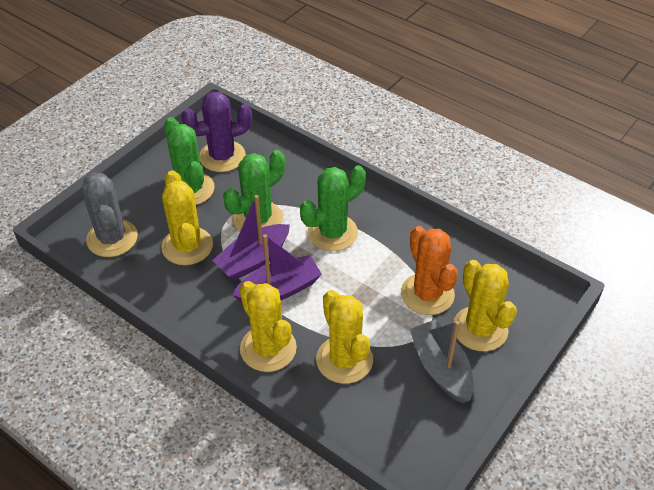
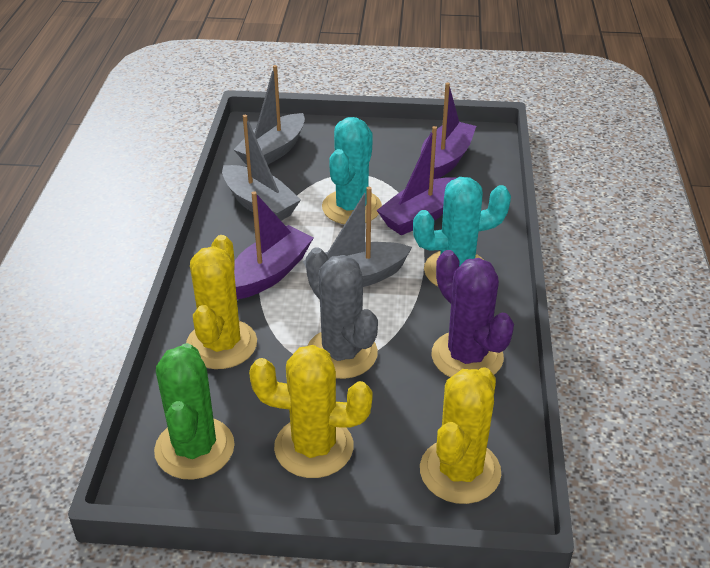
green cactus: [164,117,214,205] [223,150,285,231] [300,165,366,251] = 3 -> [154,343,235,480] = 1
grey boat: [409,319,474,403] = 1 -> [222,115,301,221] [233,65,305,165] [303,187,412,287] = 3
orange cactus: [401,226,458,315] = 1 -> none = 0
purple boat: [212,195,290,281] [233,234,322,303] = 2 -> [234,191,314,299] [377,126,456,235] [421,82,476,179] = 3
turquoise cactus: none = 0 -> [322,117,382,224] [413,177,511,286] = 2
yellow cactus: [162,170,213,265] [240,281,297,372] [316,290,373,384] [453,260,517,351] = 4 -> [186,235,257,369] [249,345,373,478] [420,367,501,504] = 3

